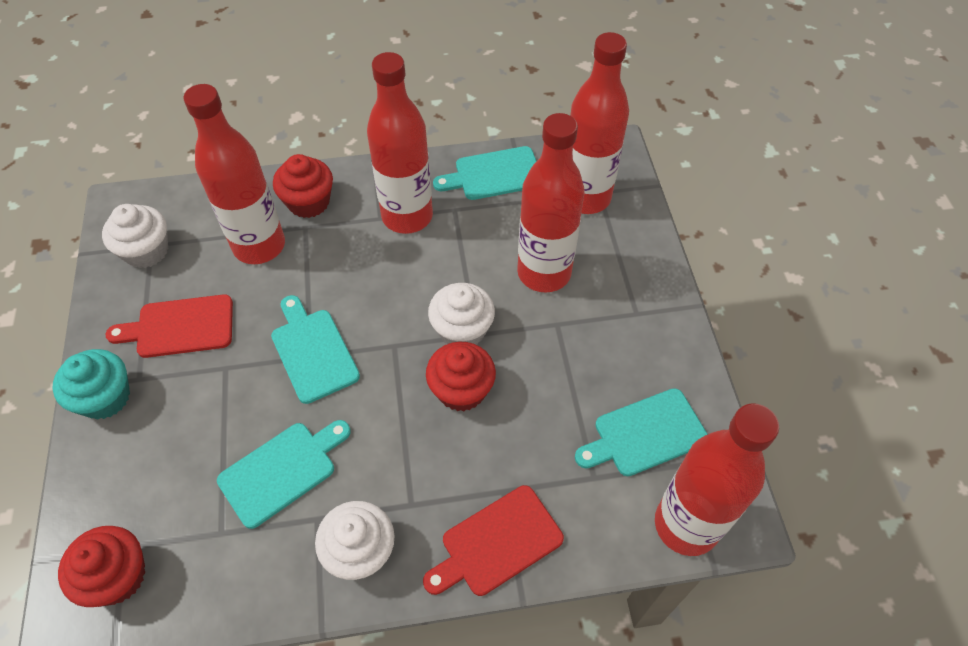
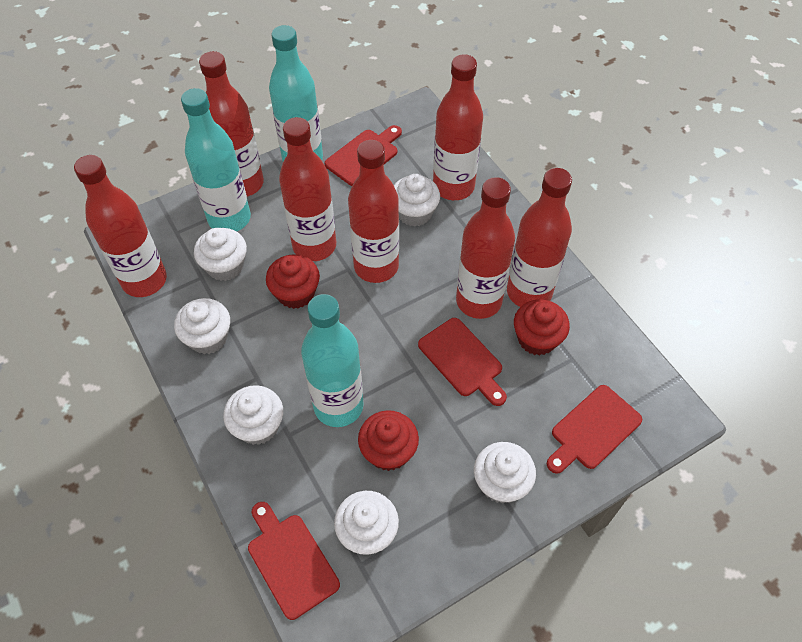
red bottle: [184,84,285,264] [367,52,433,234] [517,113,585,292] [570,32,629,214] [655,403,779,556] = 5 -> [74,155,167,297] [199,51,264,196] [279,117,336,261] [348,140,399,283] [433,54,483,200] [456,177,515,319] [507,168,572,307] = 7
red cutting board: [105,294,233,358] [423,485,564,596] = 2 -> [248,502,340,620] [325,125,402,186] [418,318,507,406] [547,385,642,474] = 4
turquoise bottle: none = 0 -> [181,88,251,232] [269,25,323,162] [301,294,364,427] = 3
turquoise cupcake: [52,349,130,420] = 1 -> none = 0
turquoise cutting board: [217,420,351,529] [271,295,360,404] [433,146,536,200] [575,388,708,476] = 4 -> none = 0
white cupcake: [102,204,168,268] [315,501,395,580] [428,283,495,345] = 3 -> [174,298,230,354] [194,228,247,281] [223,385,283,445] [334,491,399,555] [394,174,440,226] [474,442,536,504] = 6

